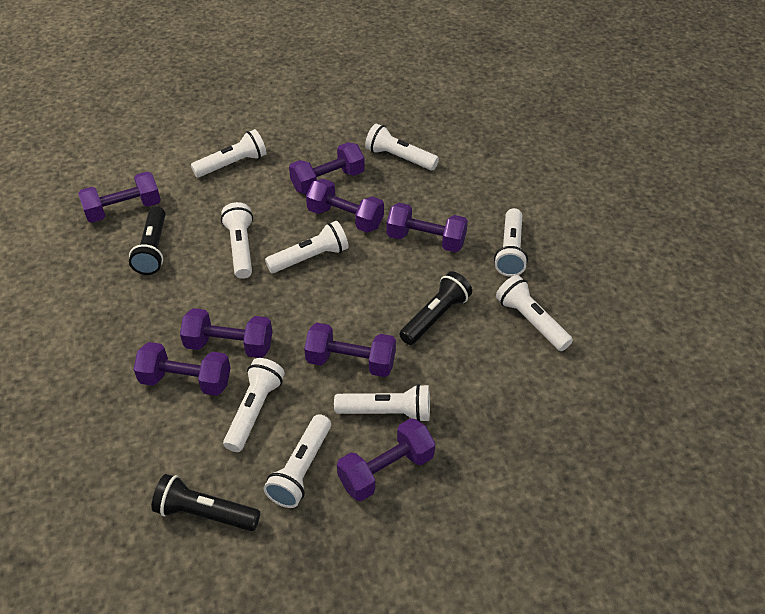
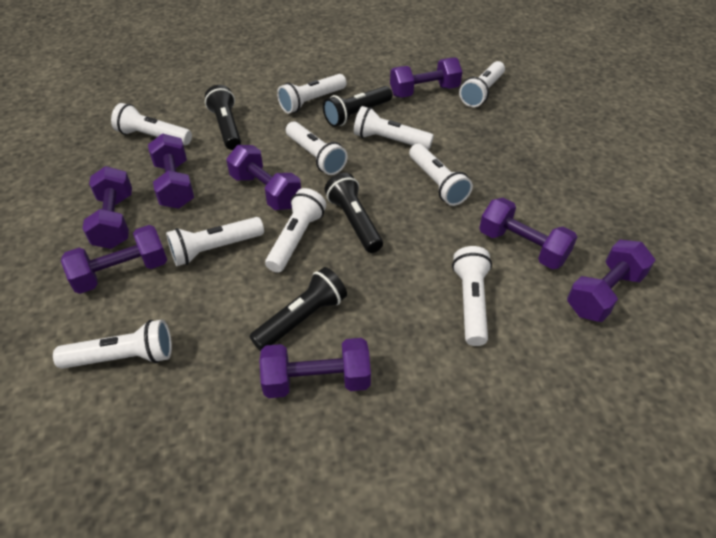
black flashlight: [129,206,166,275] [151,474,260,531] [399,271,472,345] = 3 -> [205,85,241,150] [250,267,347,351] [323,86,392,127] [325,173,383,253] = 4
white flashlight: [191,129,267,178] [221,202,253,279] [223,358,285,452] [263,414,331,508] [265,221,349,273] [334,384,430,422] [365,123,439,170] [494,208,528,277] [496,275,573,351] = 9 -> [53,320,172,369] [111,103,192,145] [166,217,264,266] [265,188,326,273] [277,74,347,114] [286,121,348,175] [354,106,434,150] [409,144,473,206] [452,246,492,346] [459,61,505,107] = 10

